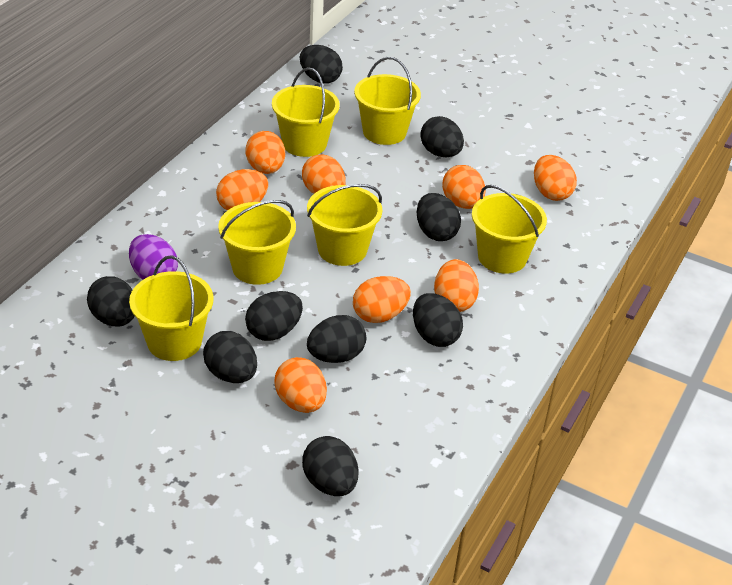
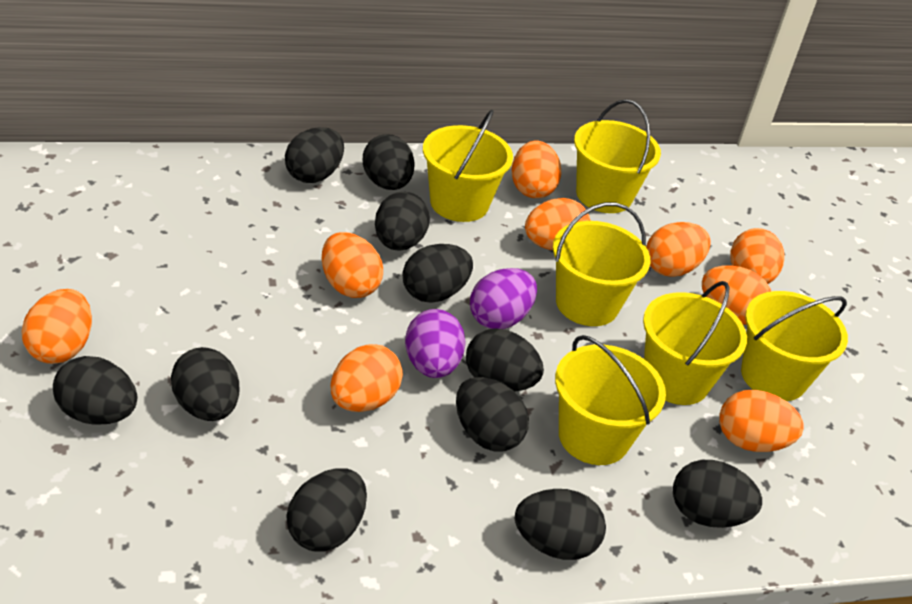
black egg: [87,276,135,326] [203,331,257,383] [245,291,303,341] [300,45,343,84] [302,436,358,496] [307,315,366,363] [413,293,463,347] [417,193,461,241] [420,116,464,157] = 9 -> [53,356,137,425] [171,347,239,421] [285,127,344,183] [286,468,367,552] [363,134,415,190] [375,192,430,250] [403,244,473,302] [456,377,529,451] [466,328,544,391] [515,489,606,560] [673,460,762,528] = 11
orange egg: [216,169,268,211] [245,131,285,174] [274,357,327,413] [302,154,346,193] [353,276,411,323] [434,259,479,312] [442,165,486,209] [534,155,577,201] = 8 -> [21,289,92,364] [322,232,383,298] [330,344,403,412] [512,141,561,198] [525,198,590,250] [646,222,711,277] [702,265,771,325] [719,390,804,452] [730,228,784,284] = 9
purple egg: [129,234,178,280] = 1 -> [405,309,466,378] [470,268,537,329] = 2

